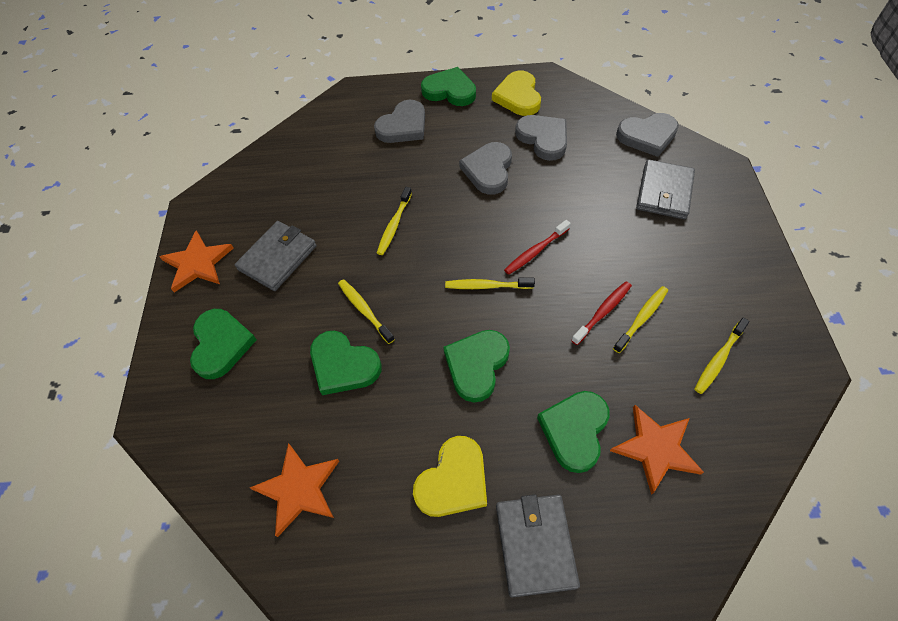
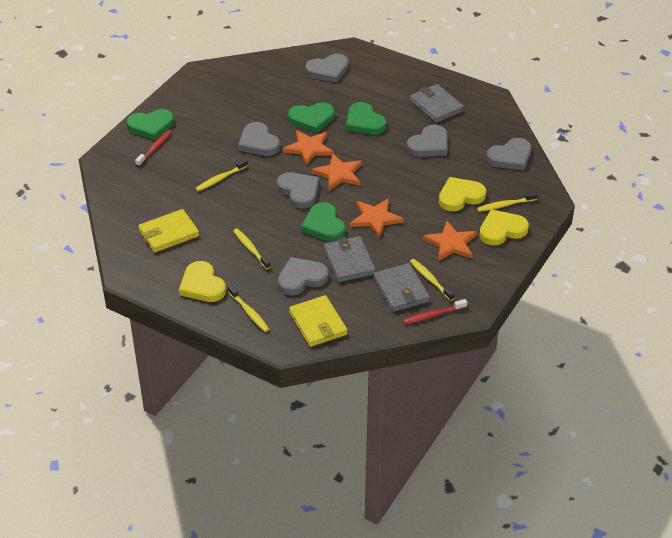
green heart: [190,309,257,379] [310,331,381,395] [421,67,476,106] [443,330,510,402] [537,391,609,473] = 5 -> [126,109,174,140] [288,103,335,133] [301,202,346,242] [346,102,386,135] = 4
grey heart: [374,100,425,143] [459,142,512,195] [515,115,567,161] [616,113,679,157] = 4 -> [238,122,280,156] [277,172,319,209] [277,257,329,296] [305,54,349,83] [407,125,447,157] [486,138,531,170] = 6
orange star: [159,231,233,292] [250,443,339,537] [610,405,704,495] = 3 -> [283,130,334,166] [312,153,362,191] [350,199,404,238] [423,221,477,261] = 4
yellow heart: [413,436,487,517] [492,71,541,116] = 2 -> [179,261,226,302] [439,177,486,211] [479,209,529,246] = 3
yellow wallet: none = 0 -> [138,209,199,253] [289,295,348,347] = 2

